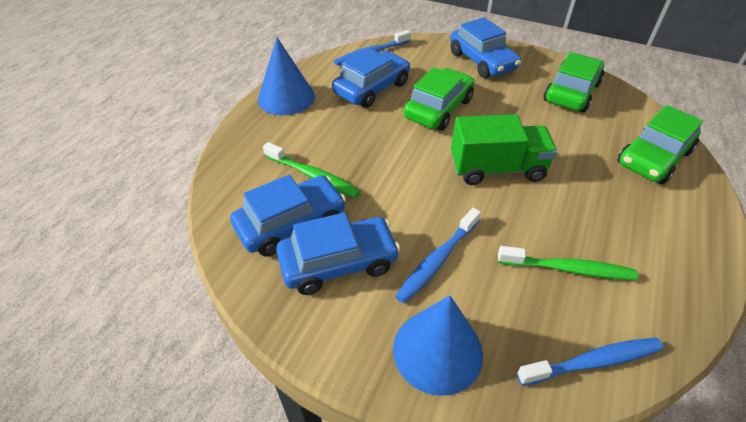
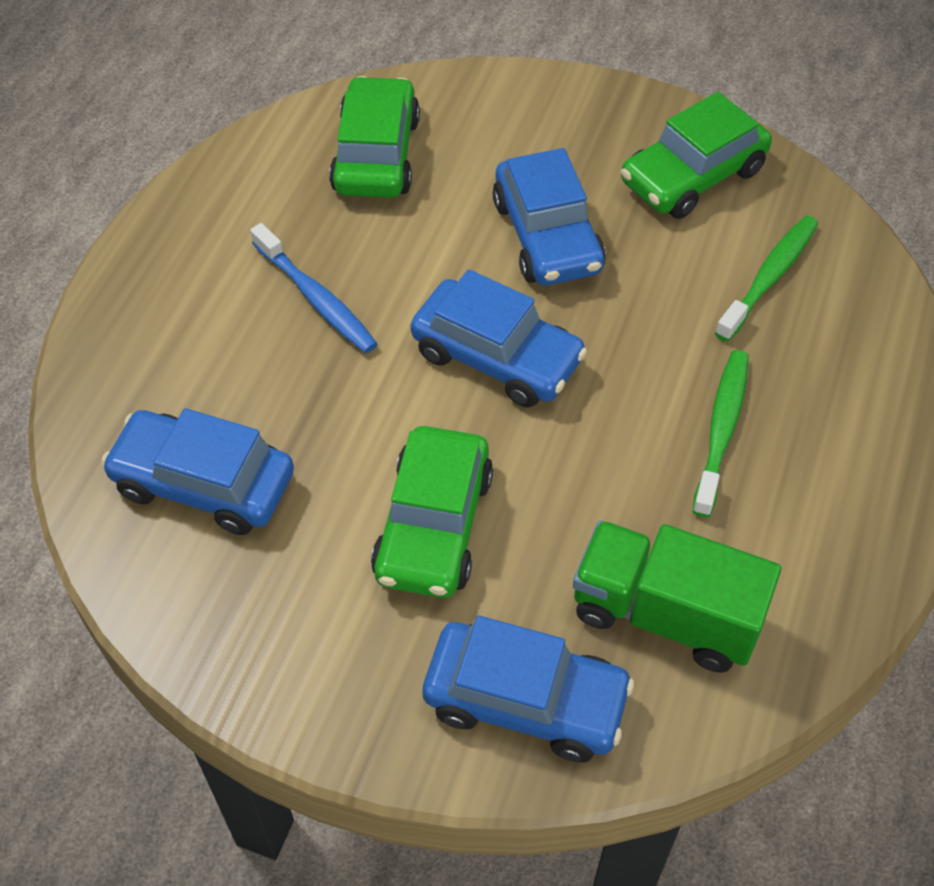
blue cone: [258,37,315,115] [393,295,483,396] = 2 -> none = 0
blue toothbrush: [334,30,411,66] [395,208,481,304] [517,338,664,386] = 3 -> [250,223,378,353] = 1

